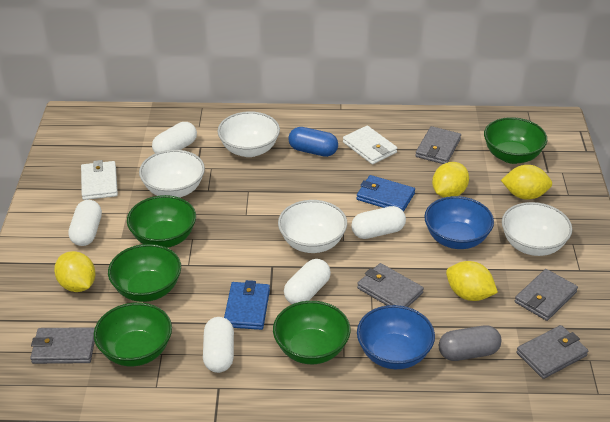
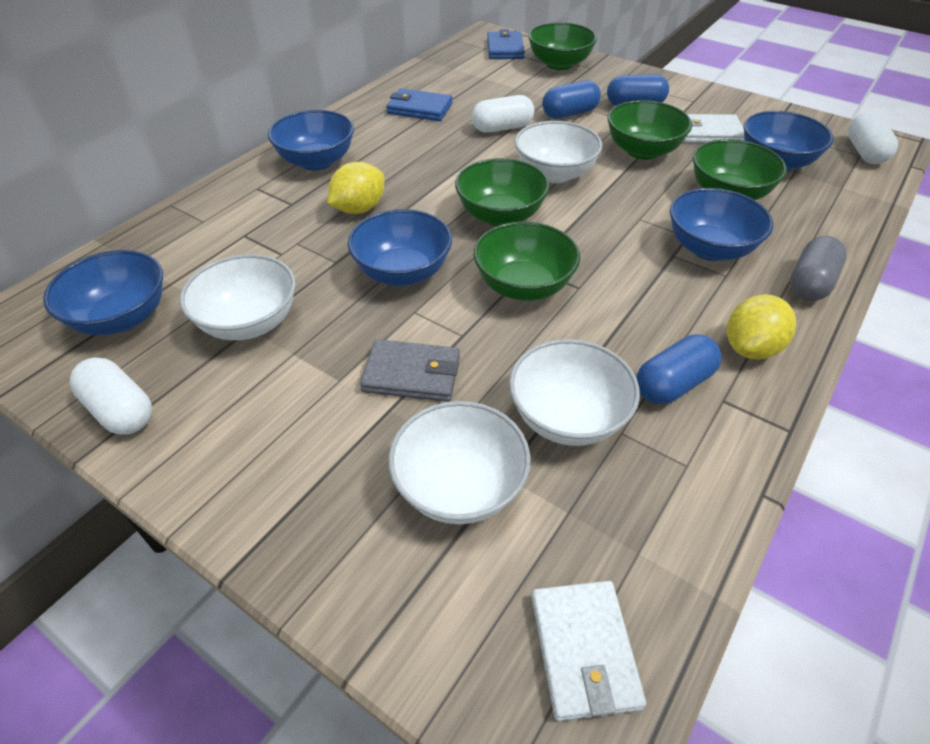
blue bowl: [357,305,435,369] [424,196,494,249] = 2 -> [43,250,163,336] [268,110,354,171] [348,209,452,286] [670,188,773,261] [744,111,834,171] = 5
blue capsule: [288,127,338,157] = 1 -> [542,80,601,119] [607,74,669,106] [636,334,721,404] = 3
grey wallet: [30,327,95,364] [357,263,424,307] [415,126,461,164] [515,269,578,321] [516,325,588,379] = 5 -> [360,339,460,402] = 1
white capsule: [68,200,102,246] [152,122,197,153] [203,317,234,373] [284,259,331,304] [351,206,406,239] = 5 -> [70,357,152,435] [472,95,534,133] [848,112,898,164] = 3
yellow lemon: [54,251,96,292] [432,162,469,197] [446,261,498,301] [501,165,552,200] = 4 -> [327,162,384,214] [727,294,796,360] = 2

